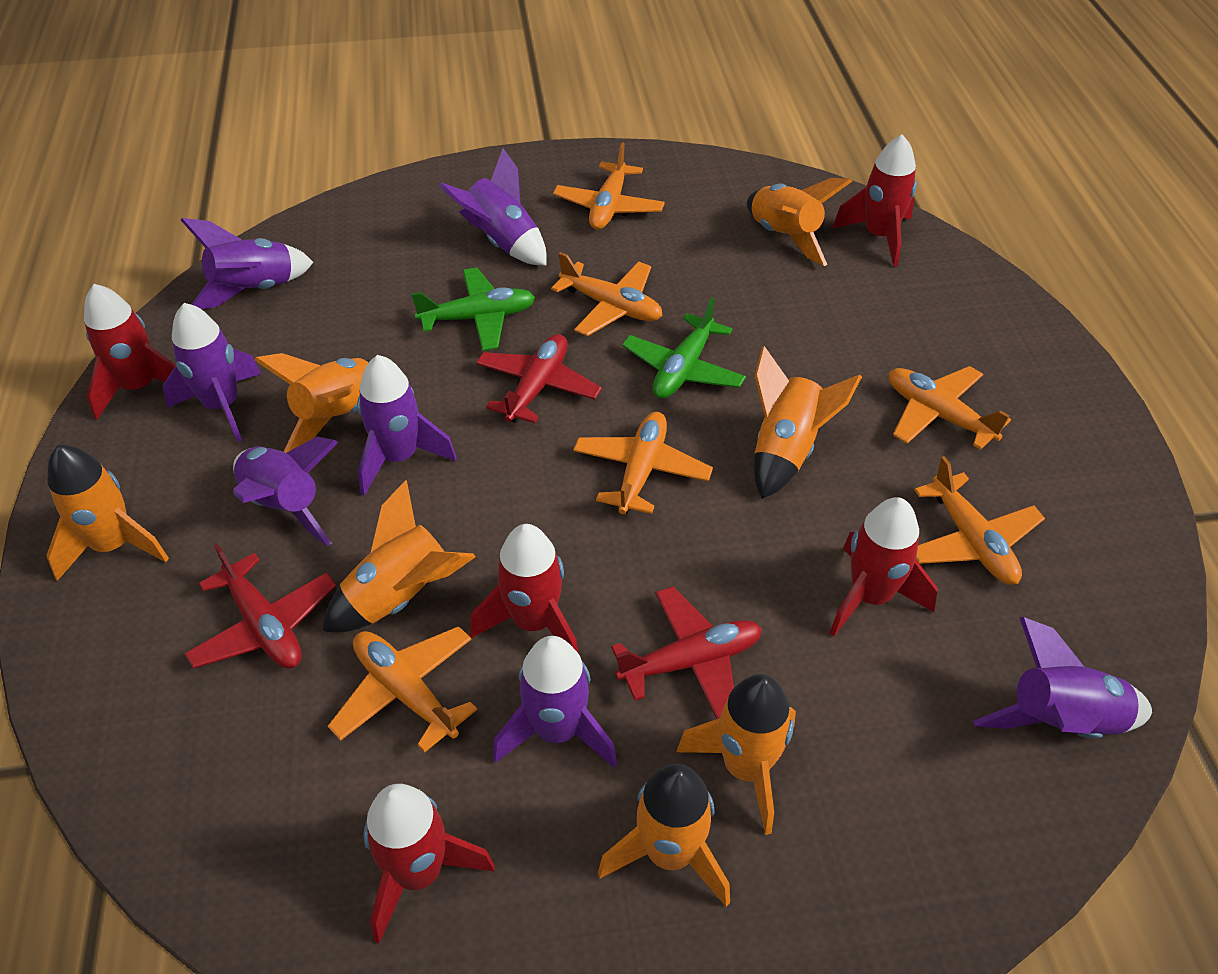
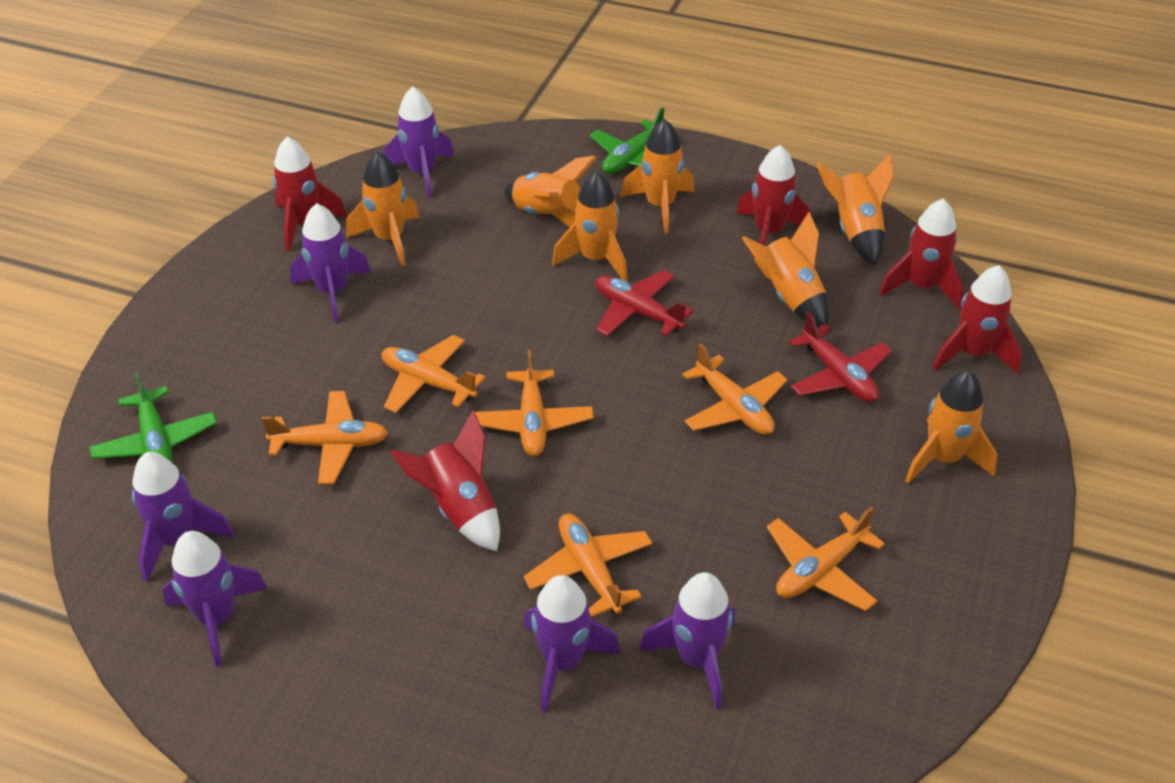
purple rocket: [163,303,261,442] [181,218,313,309] [233,437,339,547] [357,355,457,496] [439,148,546,266] [493,636,617,767] [973,617,1152,739] = 7 -> [132,452,234,581] [162,531,267,667] [290,203,371,322] [383,87,454,198] [524,575,621,712] [639,572,735,709] = 6
red plane: [184,544,336,669] [476,334,602,423] [611,586,762,719] = 3 -> [596,270,693,336] [789,312,892,402] = 2

